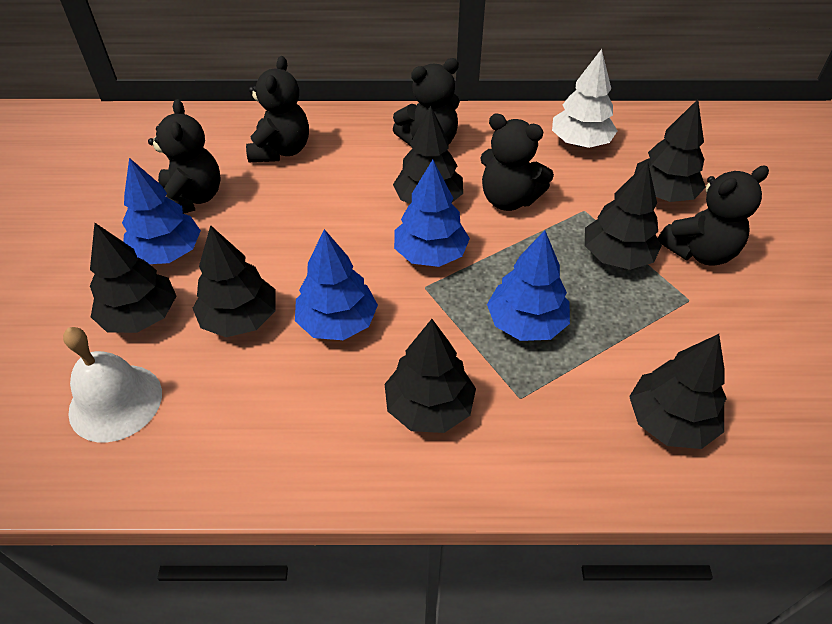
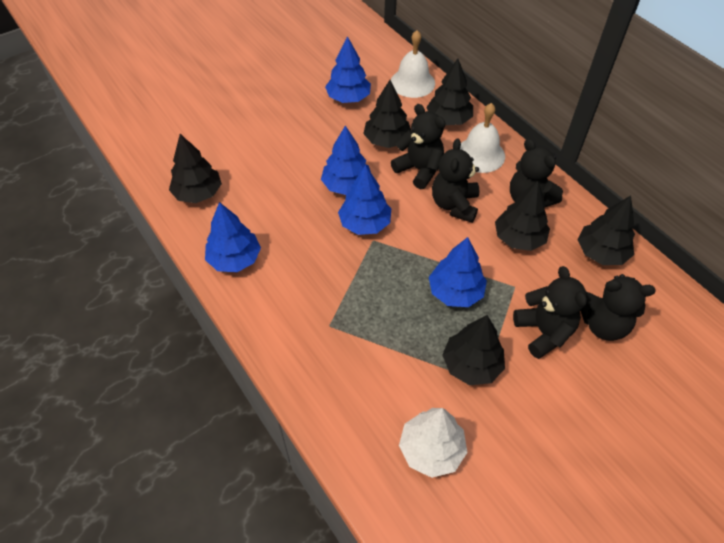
black tree: [90,223,176,333] [193,225,276,337] [385,319,476,433] [393,105,463,204] [585,162,662,270] [629,334,727,449] [634,99,706,202] = 7 -> [169,134,222,203] [363,80,411,148] [426,59,473,125] [442,315,505,385] [495,181,550,251] [578,196,635,265] = 6
blue tree: [122,158,201,264] [295,229,378,340] [394,160,470,267] [487,230,570,341] = 4 -> [205,202,261,272] [321,126,371,195] [325,36,371,103] [338,165,391,235] [429,237,487,307] = 5
white bell: [63,327,162,442] = 1 -> [391,30,435,98] [460,103,505,173] = 2

